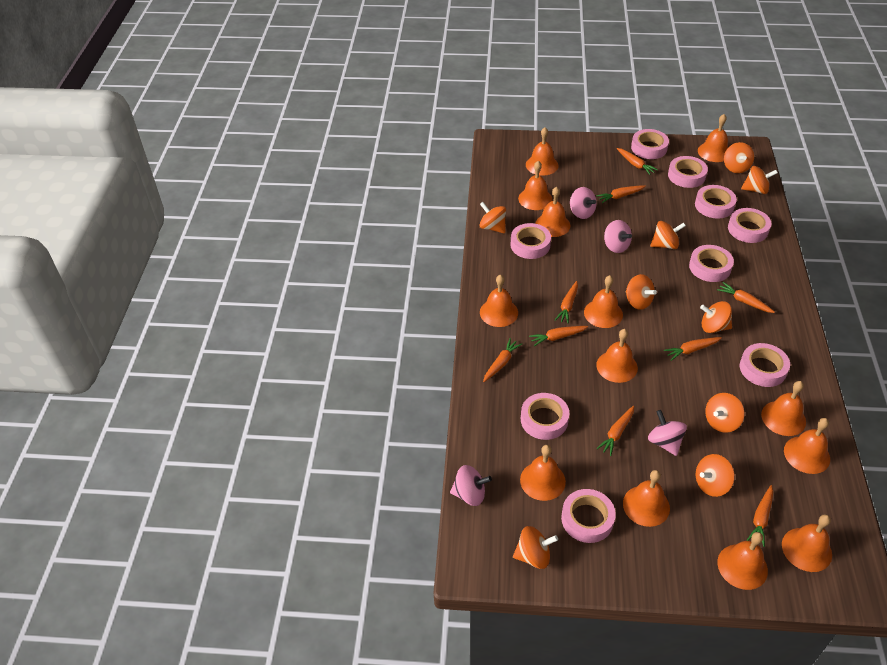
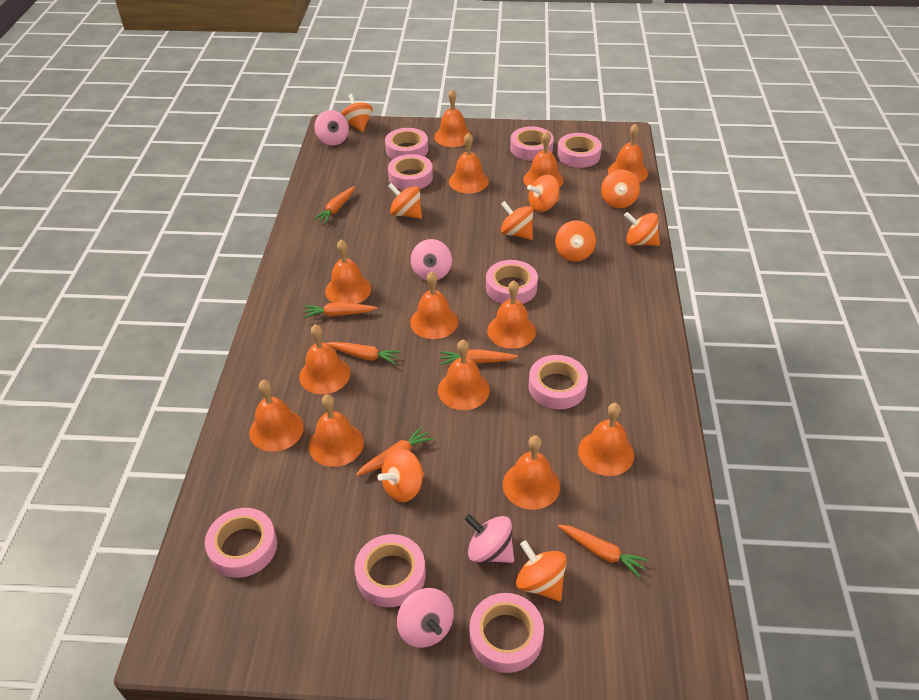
orange carrot: [483,338,522,382] [529,326,588,346] [555,281,578,324] [596,186,646,203] [596,406,634,456] [617,148,658,175] [664,337,722,361] [717,282,775,313] [747,485,773,547] = 9 -> [303,302,377,318] [314,186,355,223] [327,342,401,365] [356,426,433,476] [440,349,518,365] [558,524,649,578] = 6

